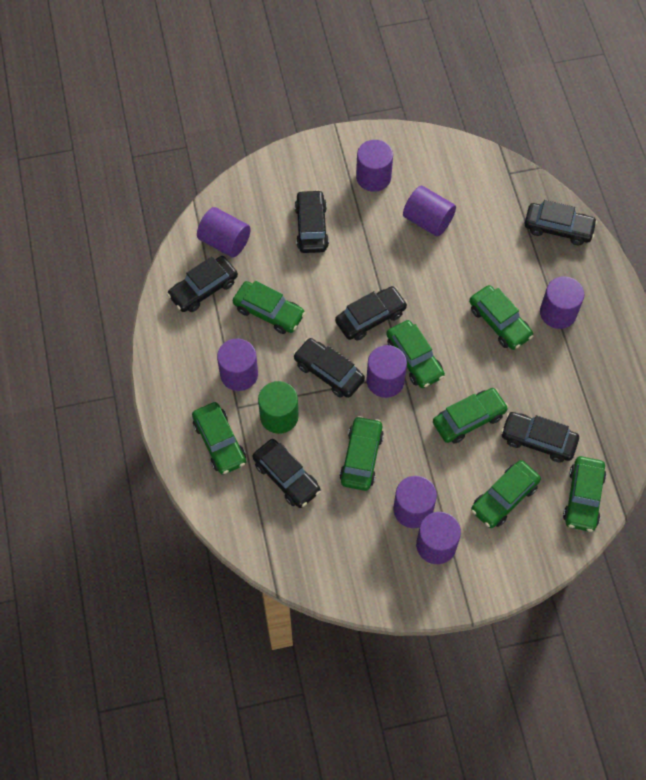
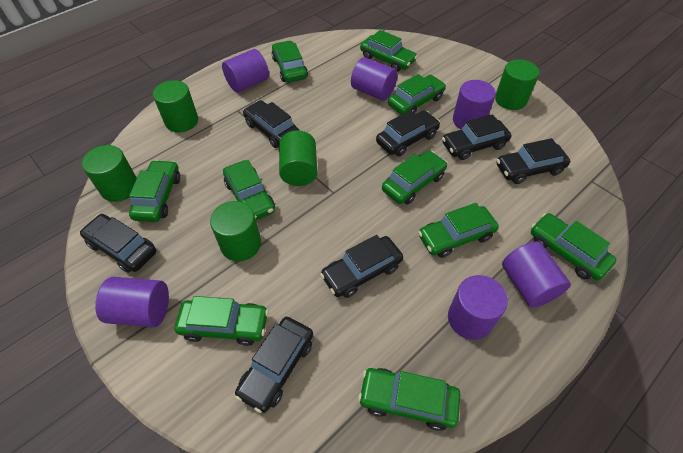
green car: [192,402,246,475] [233,281,305,334] [339,416,384,491] [386,320,445,388] [433,388,509,444] [469,285,533,350] [471,460,541,528] [563,456,606,532] = 8 -> [129,160,180,222] [175,296,269,346] [223,160,275,220] [272,41,308,82] [358,368,460,431] [360,30,417,72] [382,151,447,205] [388,74,446,115] [418,203,499,258] [531,213,616,280] = 10
green cylinder: [258,381,299,434] = 1 -> [82,145,137,202] [153,80,198,132] [210,201,261,261] [279,130,317,186] [495,59,539,110] = 5
purple cylinder: [197,207,251,257] [217,339,258,391] [356,140,393,192] [366,345,407,398] [393,476,437,528] [403,186,456,236] [416,512,461,564] [540,276,584,329] = 8 -> [95,277,169,327] [222,49,269,93] [351,57,398,101] [448,275,508,340] [453,80,496,130] [502,242,571,307] = 6

